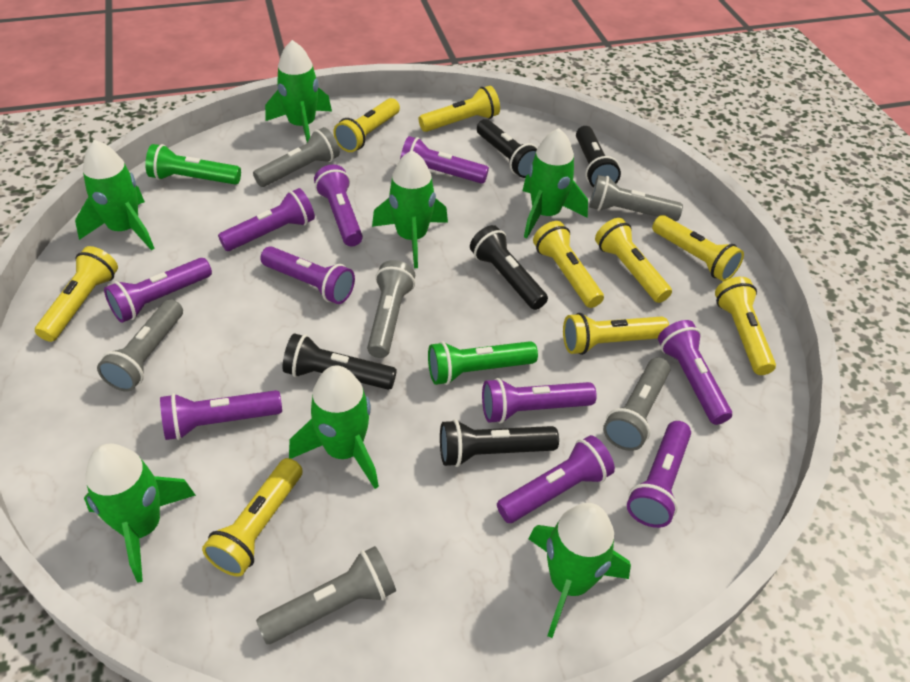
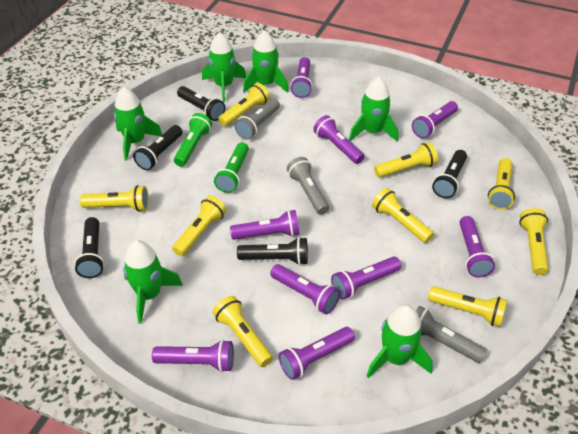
green rocket: [75,140,155,250] [84,444,196,583] [265,40,332,142] [289,366,379,489] [372,150,448,268] [523,128,588,238] [529,503,631,638] = 7 -> [114,87,162,161] [123,240,183,324] [202,32,246,102] [243,30,289,93] [349,77,398,142] [367,305,433,378] = 6
grey flashlight: [97,299,183,392] [253,127,340,187] [256,546,396,644] [367,260,415,358] [589,175,683,221] [603,357,670,451] = 6 -> [235,99,280,140] [287,157,329,215] [416,305,486,363] = 3
purple flashlight: [104,258,212,323] [160,390,282,440] [218,188,315,251] [260,246,355,304] [314,165,363,246] [400,136,489,184] [482,378,597,424] [497,435,615,523] [627,421,691,528] [658,320,732,425] = 10 -> [152,340,234,372] [230,210,299,240] [270,264,340,314] [279,327,355,380] [290,57,313,98] [313,115,365,164] [331,257,401,300] [412,101,458,138] [460,216,495,277] = 9

